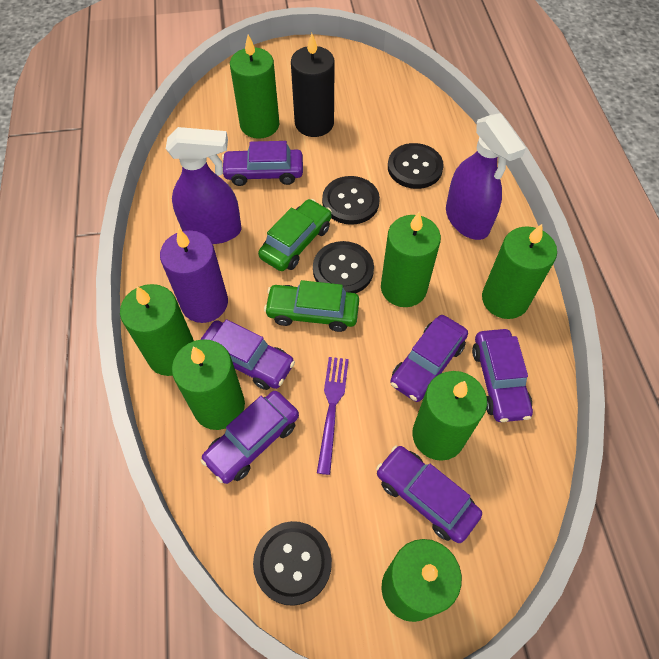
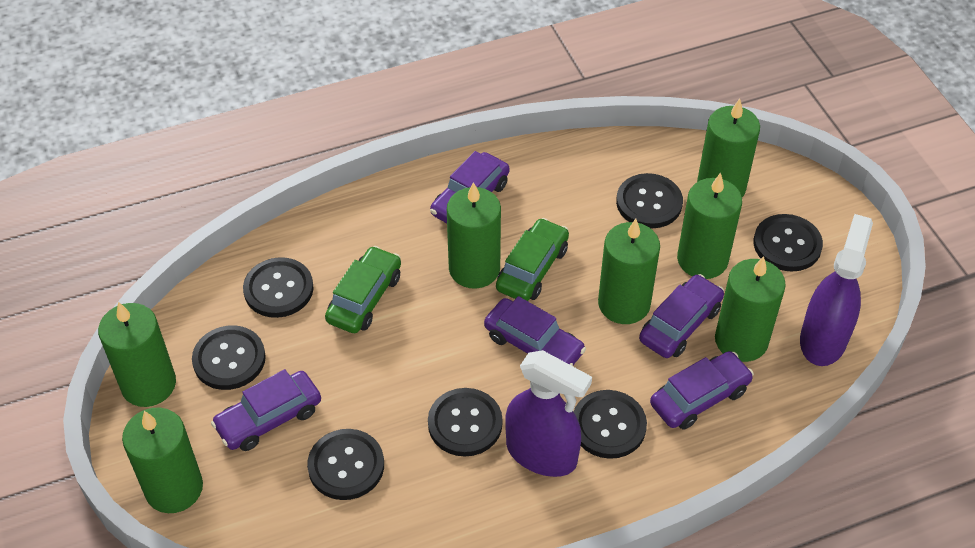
black button: [253,521,332,606] [313,241,374,294] [322,176,380,225] [388,143,444,189] = 4 -> [192,325,266,390] [243,257,314,318] [307,429,384,500] [428,388,503,457] [574,390,647,459] [616,173,683,228] [754,214,823,272] = 7
black candle: [291,33,335,137] = 1 -> none = 0
purple candle: [160,228,228,323] = 1 -> none = 0
purple car: [200,319,295,390] [201,391,299,484] [222,141,303,186] [376,445,482,543] [390,315,468,402] [472,329,533,422] = 6 -> [211,369,321,451] [430,151,510,223] [484,296,586,366] [639,274,724,358] [650,351,754,430] = 5
purple fork: [317,357,349,475] = 1 -> none = 0

